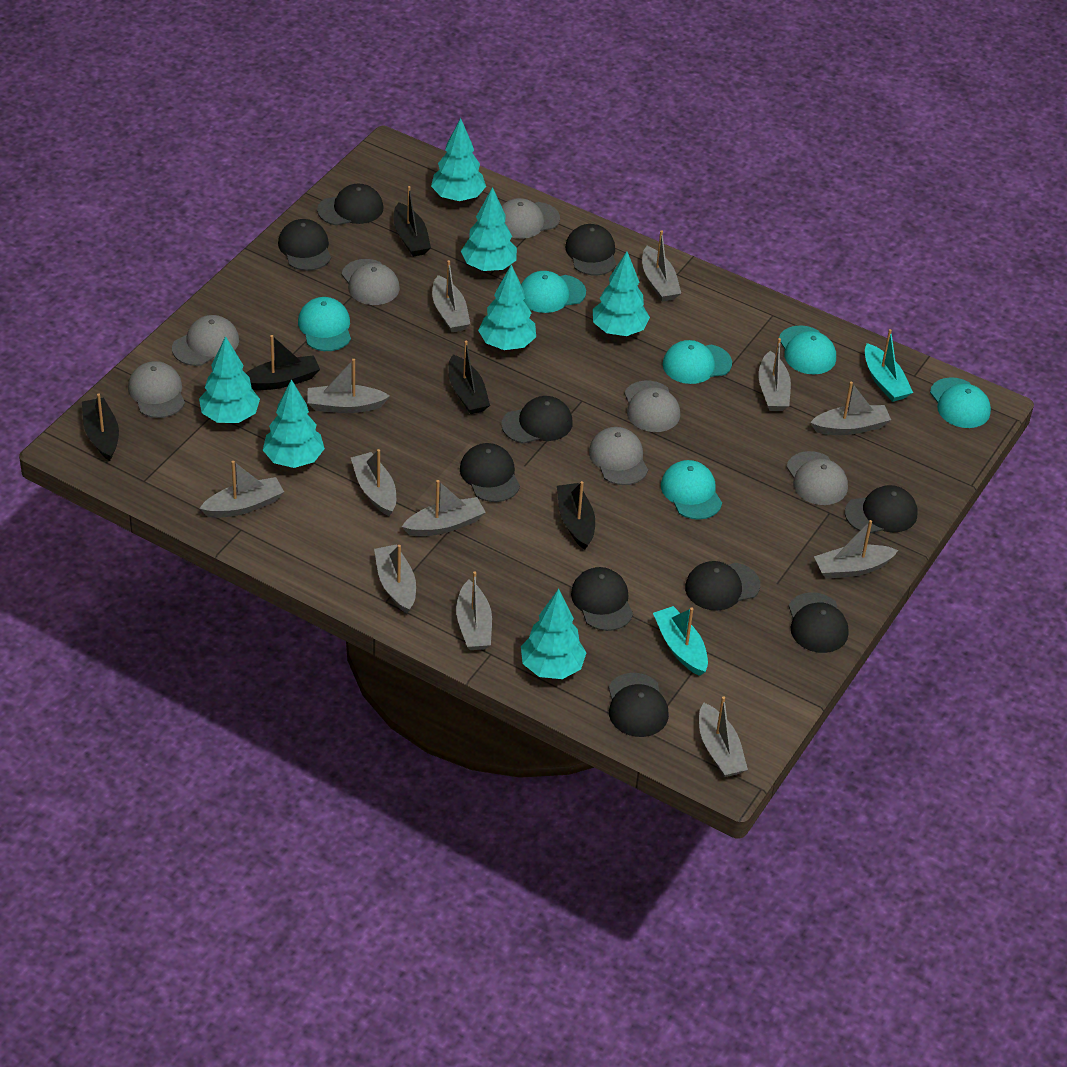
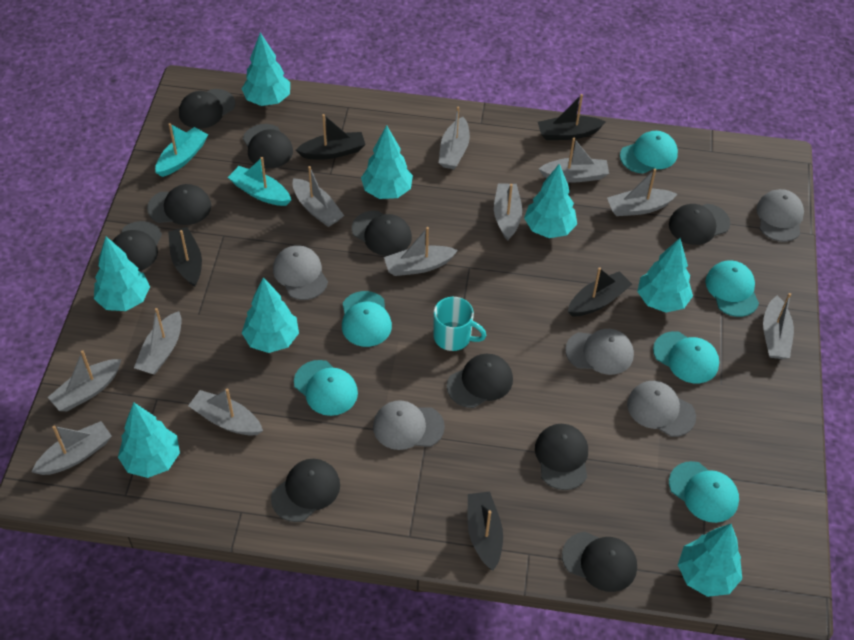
grey boat: [199,461,284,518] [307,359,390,413] [351,449,396,516] [374,545,416,614] [402,480,486,536] [432,260,470,332] [456,571,492,650] [642,230,681,302] [699,696,748,777] [758,338,791,411] [810,381,891,435] [814,520,898,579] = 12 -> [32,421,112,475] [47,350,121,411] [134,308,181,375] [188,388,263,436] [293,166,344,227] [384,227,458,276] [439,107,470,169] [494,183,522,241] [539,138,609,183] [607,169,677,216] [763,293,794,359] = 11
grey cap: [128,361,185,418] [172,315,239,366] [342,259,400,305] [502,198,560,239] [589,427,648,485] [624,381,680,432] [786,451,848,505] = 7 -> [273,245,328,300] [373,400,445,450] [565,329,634,375] [627,381,696,437] [756,189,804,242] = 5
turquoise mug: none = 0 -> [433,297,487,351] = 1
turquoise tree: [199,336,260,423] [263,379,325,468] [431,118,486,202] [461,187,517,272] [478,264,536,350] [521,589,587,679] [593,251,650,336] = 7 -> [94,237,150,311] [118,403,180,478] [242,33,290,106] [242,277,299,353] [361,125,413,199] [524,164,577,238] [637,238,693,313] [678,524,742,597] = 8

